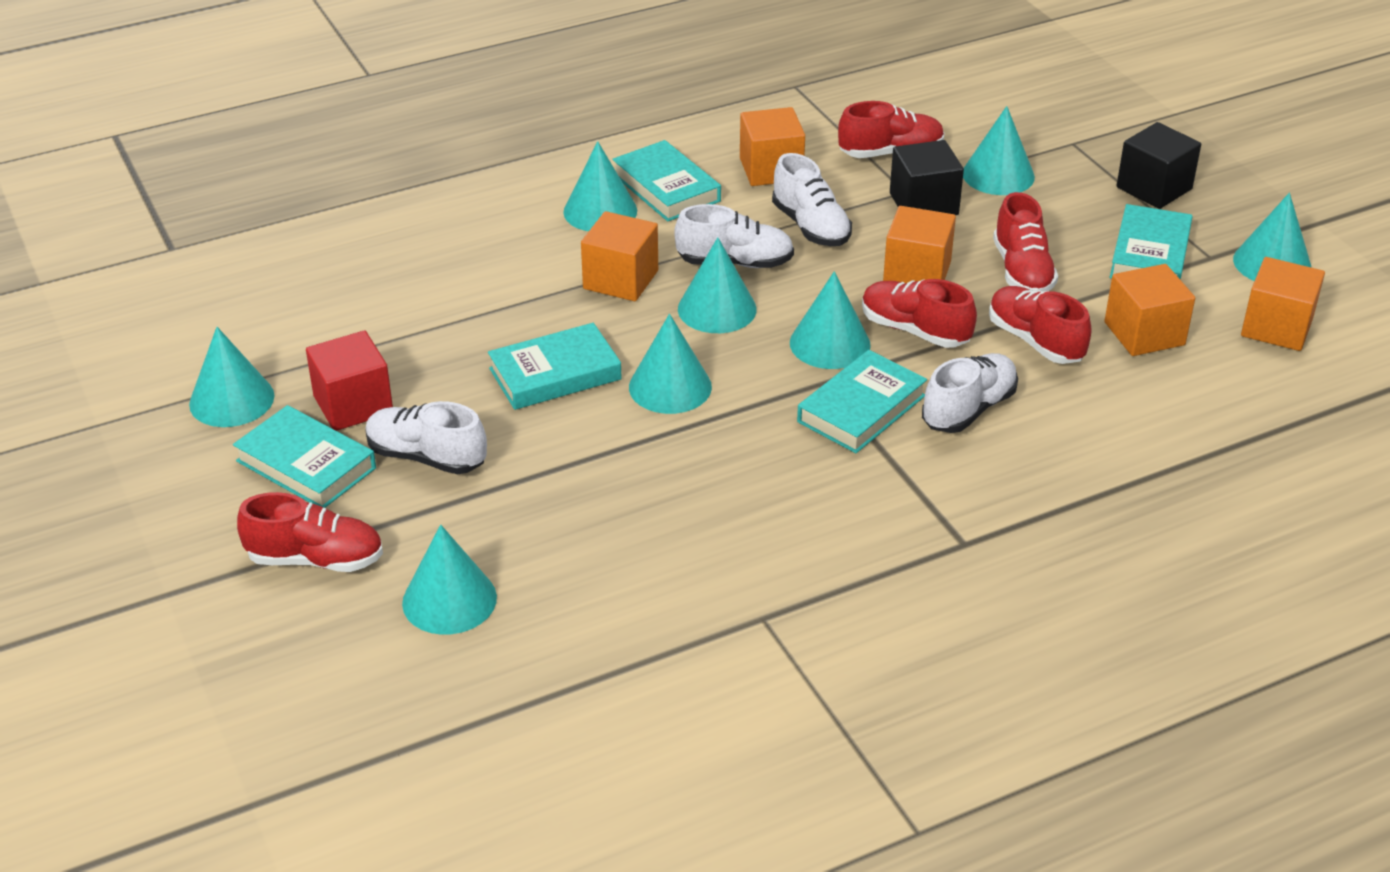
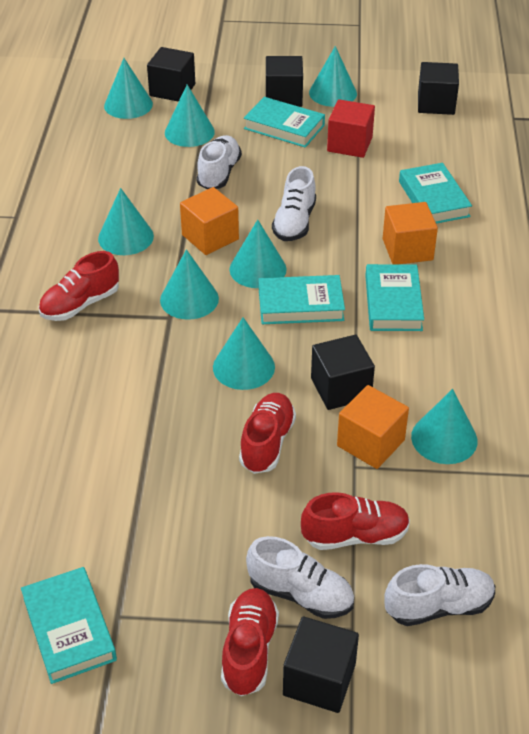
black cube: [890,140,964,215] [1116,122,1201,209] = 2 -> [147,47,195,102] [266,56,303,107] [283,616,359,713] [311,335,375,410] [418,62,459,115] = 5
orange cube: [581,211,658,301] [740,107,805,186] [883,206,956,283] [1104,264,1195,356] [1241,257,1325,351] = 5 -> [180,187,239,255] [337,385,409,469] [383,202,438,264] = 3
red shoe: [237,492,383,572] [838,101,945,158] [862,279,977,348] [989,286,1091,364] [993,192,1058,292] = 5 -> [38,251,119,321] [221,588,279,696] [239,393,296,474] [301,492,410,550] = 4

